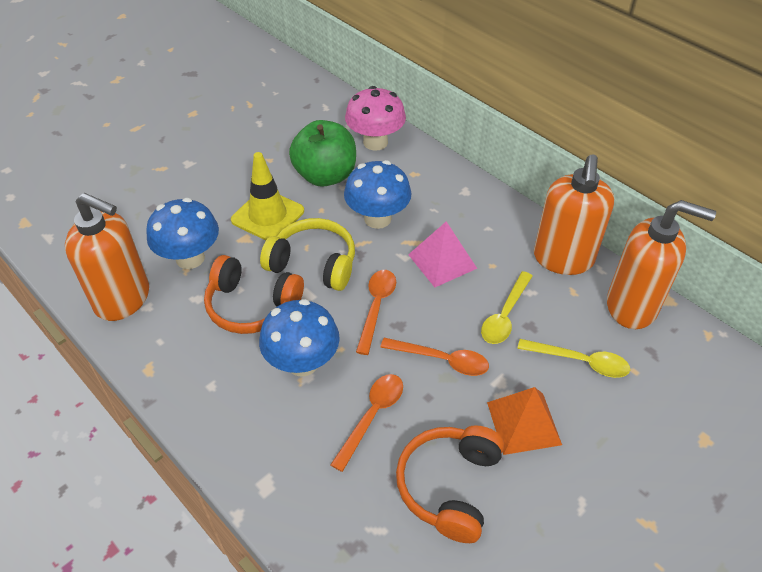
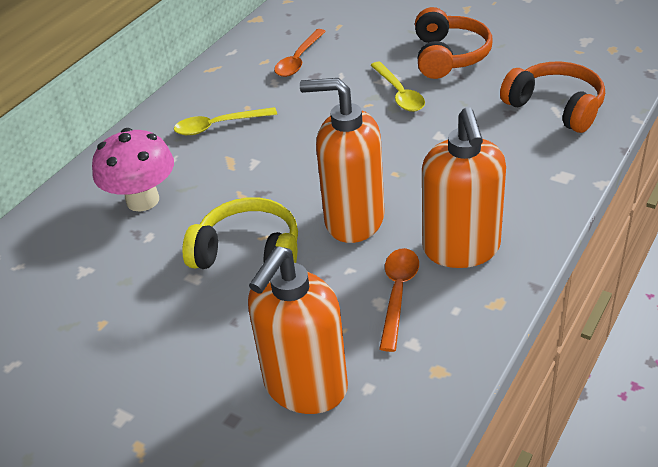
blue mushroom: [146,198,219,269] [259,299,340,376] [344,160,411,229] = 3 -> none = 0
green apple: [289,120,356,187] = 1 -> none = 0
orange pyramid: [487,387,562,455] = 1 -> none = 0
orange spoon: [330,374,403,472] [356,270,396,355] [380,338,489,376] = 3 -> [274,29,326,77] [379,248,419,352] = 2
pink pyramid: [408,222,477,287] = 1 -> none = 0
yellow traffic cone: [231,152,304,241] = 1 -> none = 0

